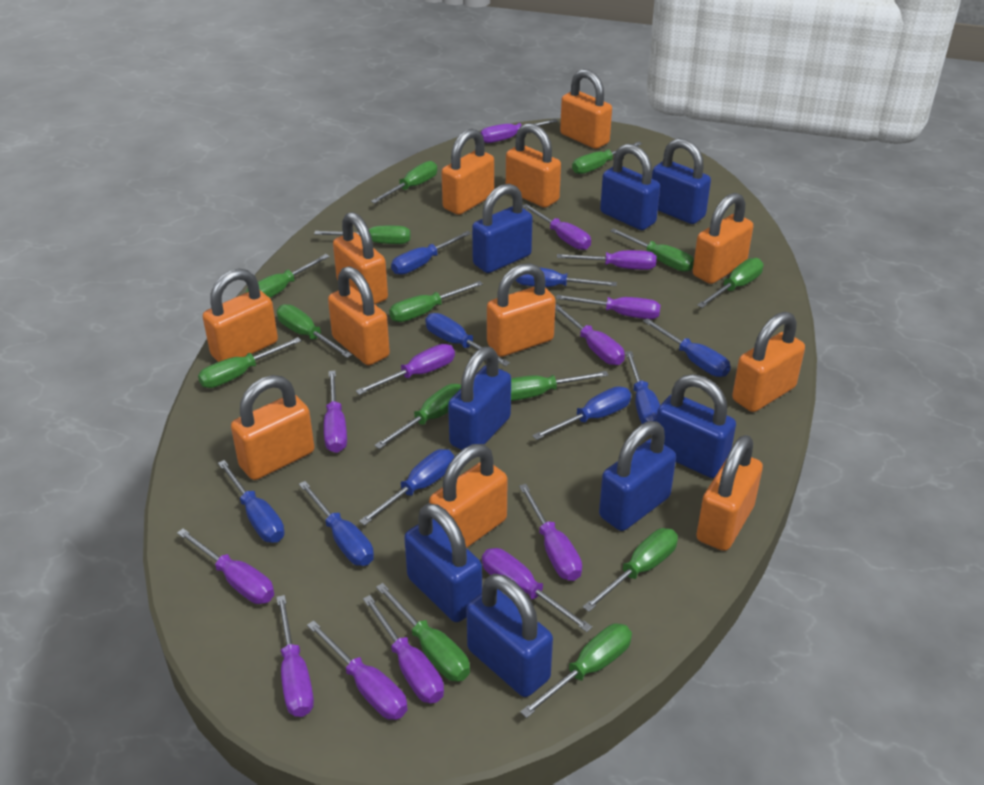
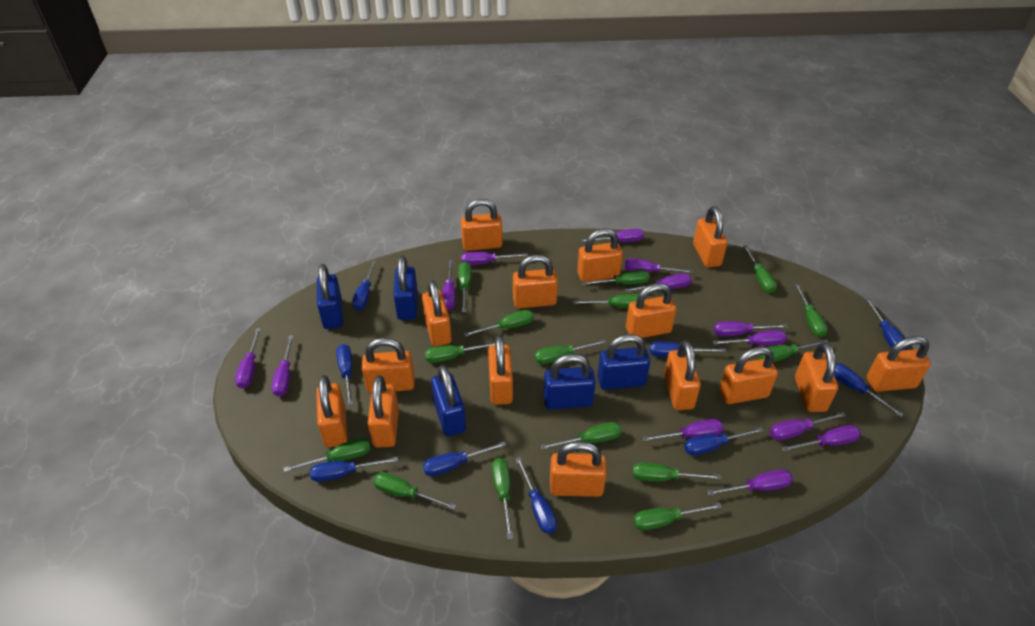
blue padlock: [404,503,482,622] [448,347,511,450] [466,574,553,697] [472,184,532,273] [599,421,676,531] [600,144,660,230] [652,138,711,224] [656,374,736,478] = 8 -> [317,264,343,329] [393,256,418,320] [431,365,466,436] [543,354,596,410] [597,334,650,390] = 5
green screwdriver: [198,337,302,388] [246,254,330,298] [277,304,352,358] [314,226,411,244] [371,161,437,203] [374,384,461,449] [376,583,470,681] [389,281,483,322] [511,371,609,401] [520,623,632,718] [572,142,642,174] [583,528,678,612] [610,228,694,272] [697,258,763,308] = 14 -> [284,438,370,472] [373,472,456,510] [425,342,495,363] [458,262,471,312] [464,310,534,337] [492,458,514,539] [534,339,607,364] [540,422,622,450] [573,294,639,308] [582,270,650,285] [633,462,721,482] [633,502,722,530] [743,245,777,293] [758,340,829,362] [794,284,828,337] = 15
orange padlock: [203,269,278,362] [231,375,314,480] [328,266,390,366] [333,212,388,304] [429,444,508,548] [441,129,494,215] [487,263,556,357] [506,123,561,208] [560,69,612,149] [693,193,753,284] [696,435,763,551] [732,312,805,412] = 12 -> [316,375,347,448] [362,338,414,393] [368,375,399,447] [422,280,452,346] [461,199,503,251] [488,335,513,405] [513,255,558,309] [550,441,607,497] [577,229,623,282] [626,283,676,338] [664,340,701,410] [693,206,728,268] [719,347,778,404] [795,342,838,412] [866,336,931,392] = 15

